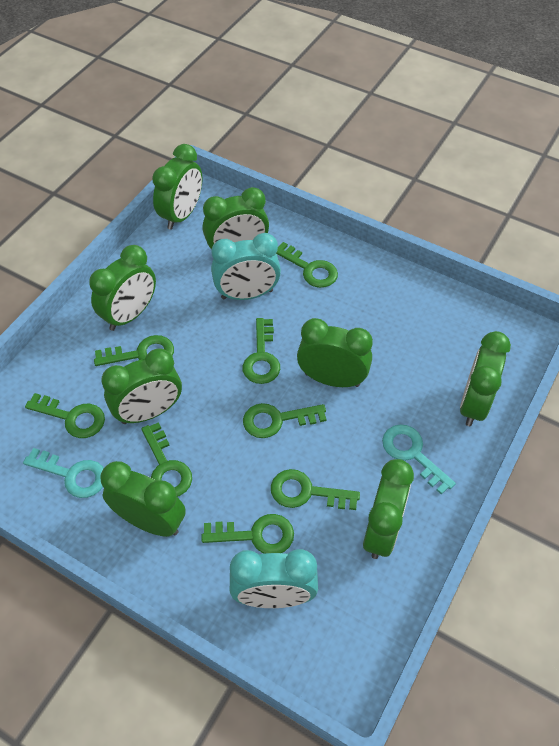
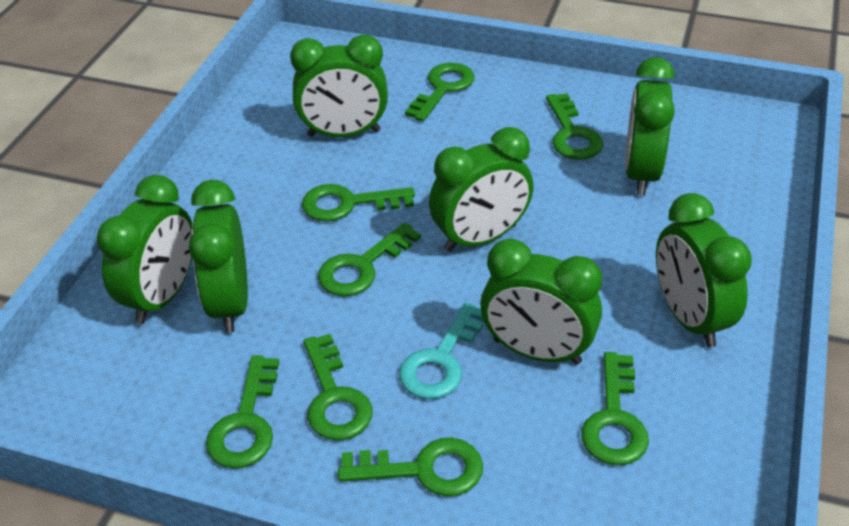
green clock: [89,245,156,331] [100,461,186,537] [101,348,182,424] [152,144,203,230] [203,187,269,249] [297,318,373,387] [363,459,414,559] [460,331,511,426] = 8 -> [97,175,193,324] [189,180,248,333] [290,35,388,137] [429,127,534,252] [480,239,602,365] [625,57,675,196] [656,193,752,348] = 7
turquoise clock: [211,233,281,300] [230,549,318,608] = 2 -> none = 0
turquoise key: [23,448,104,498] [382,424,456,495] = 2 -> [399,302,484,399] = 1

